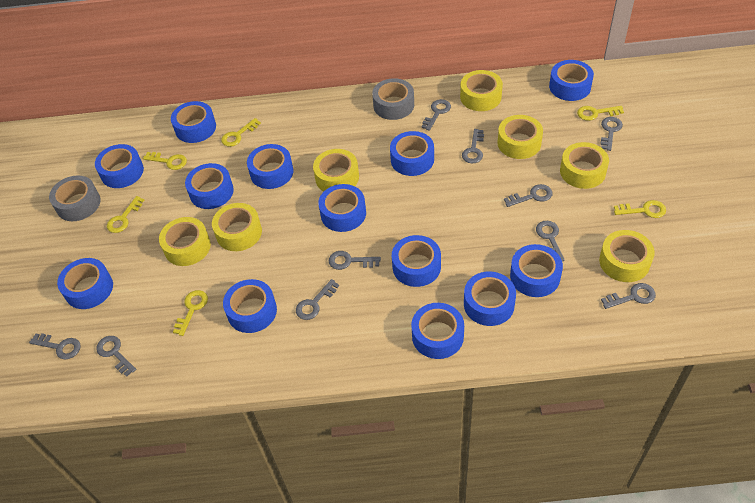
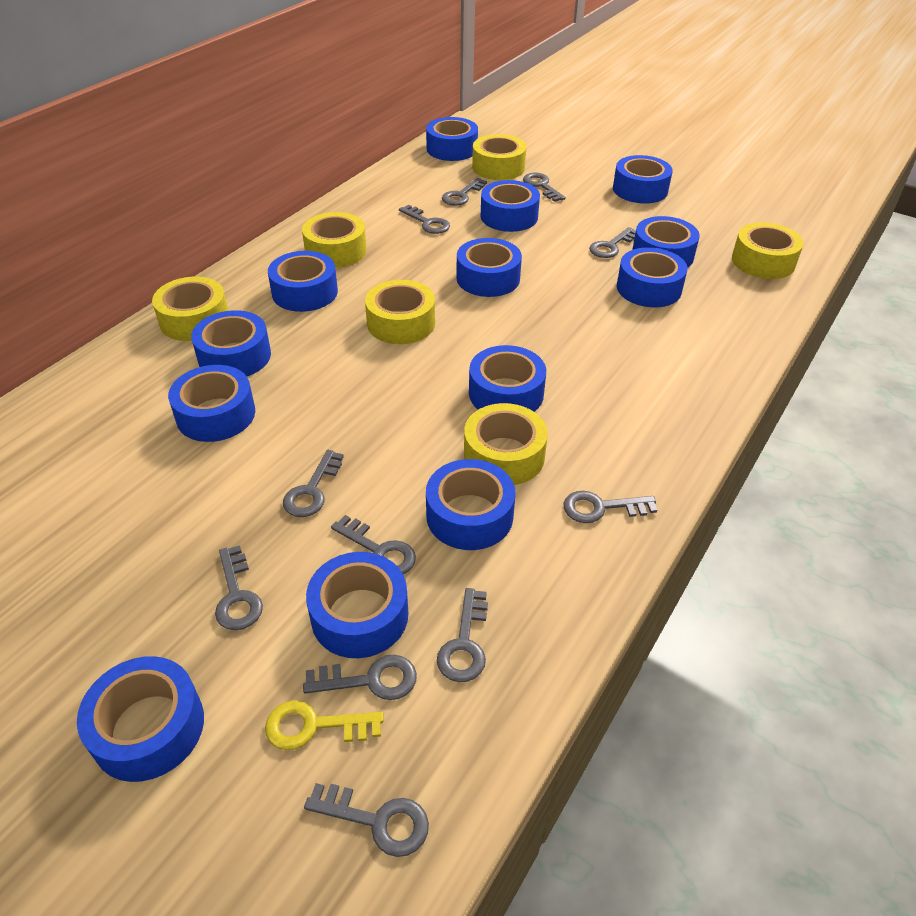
grey key: [29,333,81,359] [96,336,136,377] [296,279,339,320] [329,251,381,270] [421,99,451,131] [462,129,484,163] [504,184,553,207] [536,221,565,261] [600,117,623,151] [601,283,656,309] = 10 -> [215,545,263,630] [283,450,344,517] [303,654,417,700] [304,783,429,857] [331,515,416,574] [399,205,450,234] [437,588,488,682] [442,178,487,206] [523,173,566,202] [564,491,657,523] [589,227,636,258] = 11
grey tape: [49,175,100,221] [372,78,414,120] = 2 -> none = 0
yellow key: [107,196,144,233] [143,152,187,170] [173,290,208,336] [221,118,261,147] [577,106,624,121] [614,200,666,218] = 6 -> [265,701,384,750] = 1
yellow tape: [159,217,211,266] [212,203,262,251] [313,149,359,191] [460,70,503,111] [497,115,543,159] [560,142,609,189] [599,230,655,282] = 7 -> [152,277,228,341] [302,212,367,268] [365,280,435,344] [464,403,548,485] [472,134,527,180] [732,222,803,279] = 6

